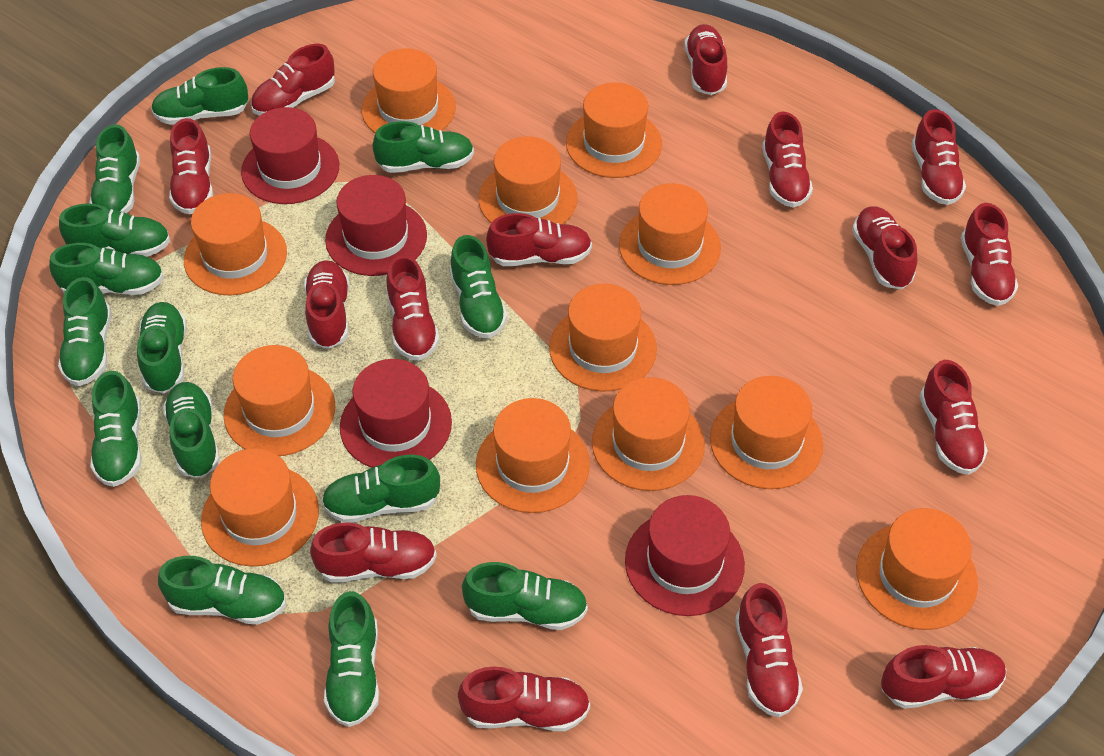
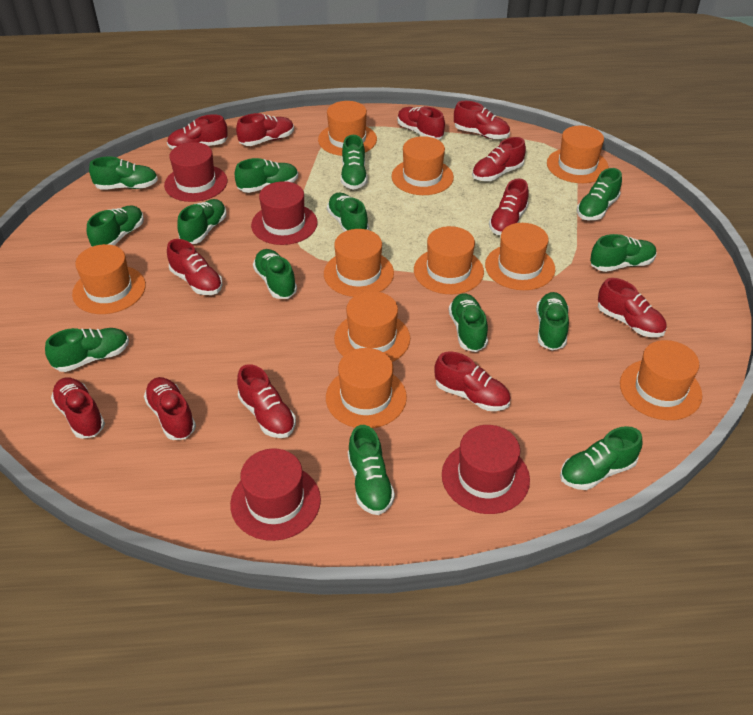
orange hat: [184,193,287,295] [201,448,319,567] [224,345,335,456] [361,48,456,133] [476,398,590,513] [478,137,578,224] [549,284,657,392] [566,83,662,178] [592,377,705,491] [619,183,721,285] [710,376,823,489] [856,508,978,630] = 12 -> [72,244,146,314] [318,101,377,156] [324,229,394,297] [326,348,407,428] [334,291,410,362] [392,136,454,195] [414,226,484,294] [485,223,555,290] [547,126,609,183] [620,340,702,420] = 10
red shoe: [169,118,213,214] [251,44,335,116] [304,260,349,349] [310,523,437,583] [386,255,439,361] [458,666,590,731] [486,213,592,266] [684,24,727,95] [735,583,803,717] [762,112,813,207] [852,206,917,290] [881,645,1006,709] [911,109,966,205] [920,360,988,475] [961,203,1018,306] = 15 -> [51,377,105,439] [144,377,196,440] [167,114,228,149] [167,239,223,295] [236,113,294,146] [237,364,296,438] [397,106,445,139] [434,352,511,411] [454,101,510,139] [472,137,526,181] [489,178,529,235] [598,278,667,337] = 12

